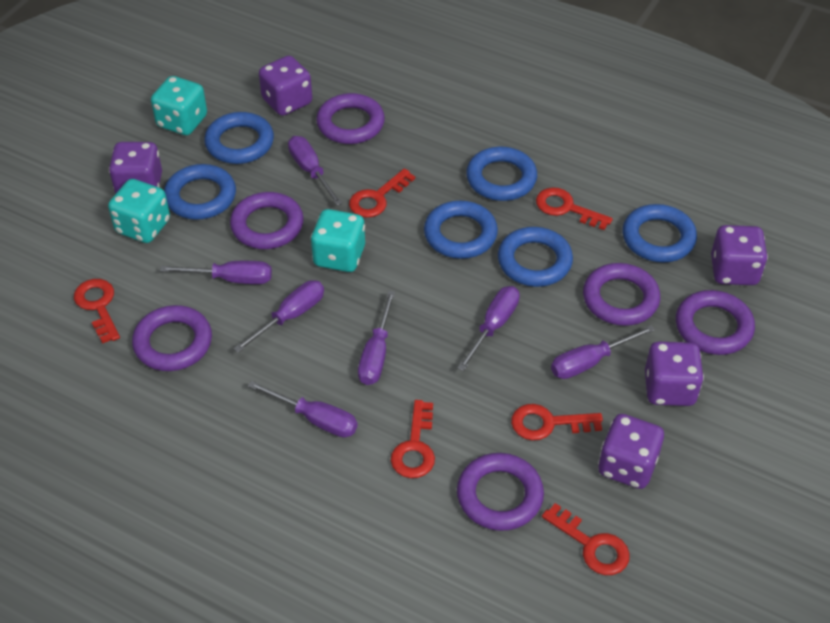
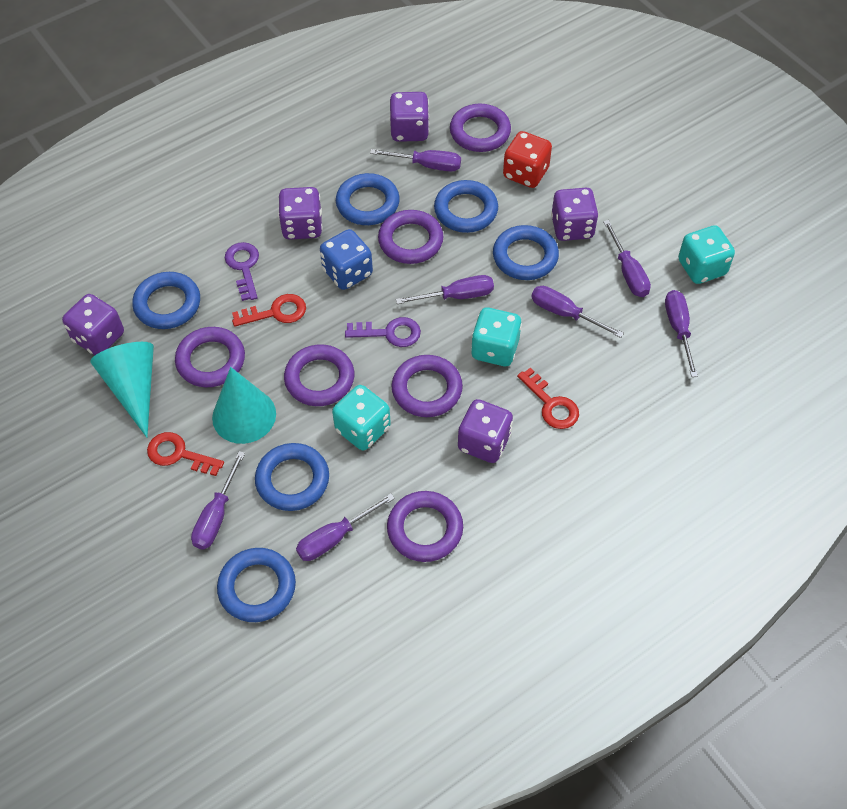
blue dice: none = 0 -> [320,229,373,290] = 1
purple key: none = 0 -> [225,242,259,301] [345,317,421,347] = 2
red dice: none = 0 -> [503,131,552,188] = 1
red key: [74,279,120,344] [349,168,415,218] [391,400,435,478] [511,404,603,440] [536,187,613,230] [542,503,630,575] = 6 -> [147,432,224,476] [232,294,306,327] [517,367,579,429] = 3
turquoise cone: none = 0 -> [90,342,154,438] [212,367,276,444] = 2

